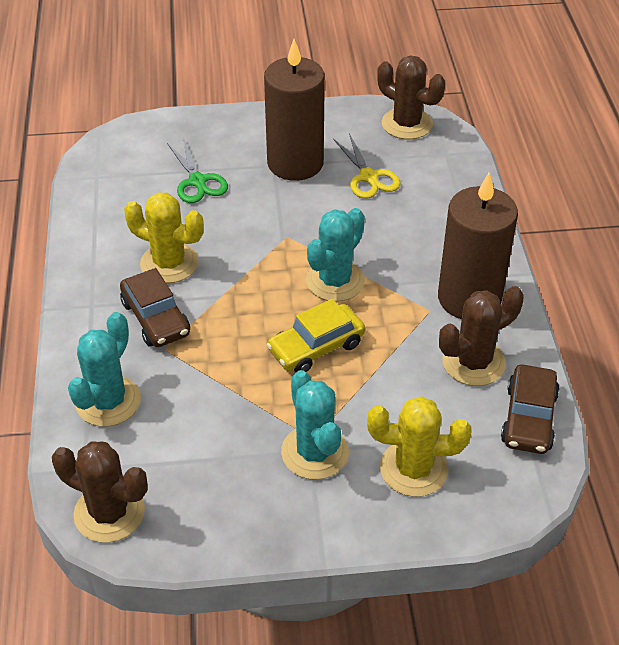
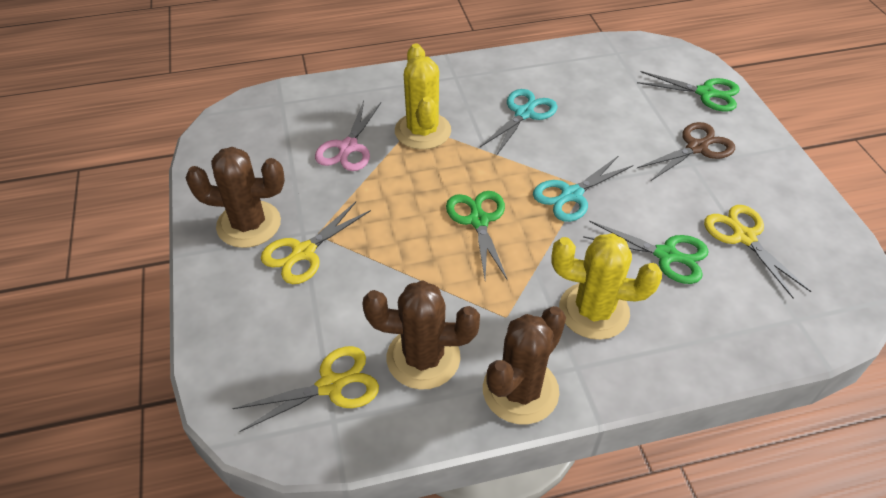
brown candle: [264,39,325,181] [438,173,518,319] = 2 -> none = 0
brown car: [120,268,190,347] [501,364,560,454] = 2 -> none = 0
brown scissors: none = 0 -> [637,122,735,181] = 1
green scissors: [167,137,228,203] = 1 -> [446,191,508,281] [583,221,709,284] [637,71,740,111] = 3
pink scissors: none = 0 -> [315,101,381,171] = 1
turquoise cactus: [68,312,141,427] [281,370,349,480] [306,208,365,302] = 3 -> none = 0
turquoise scissors: none = 0 -> [480,89,558,156] [533,156,634,222] = 2
yellow car: [266,299,365,372] = 1 -> none = 0
yellow scissors: [333,134,401,199] = 1 -> [232,346,379,432] [261,202,371,284] [704,205,811,298] = 3

